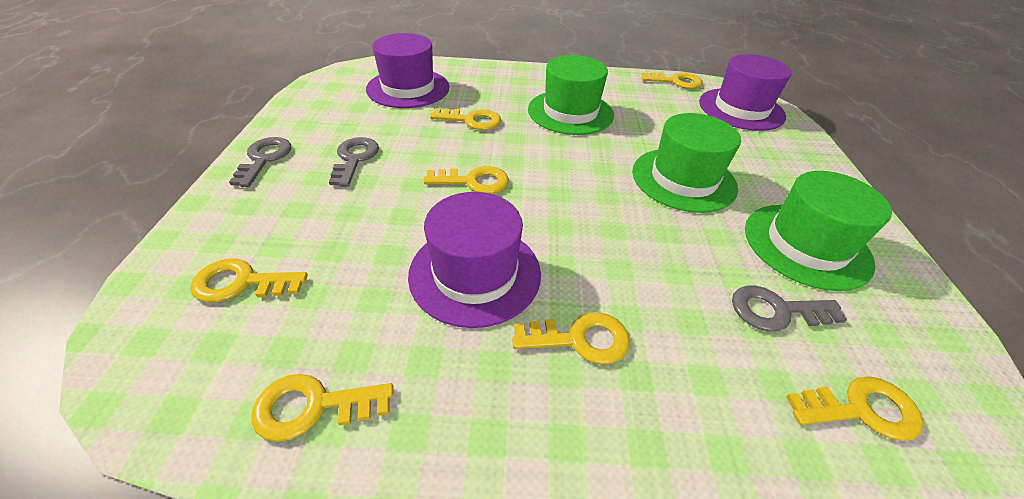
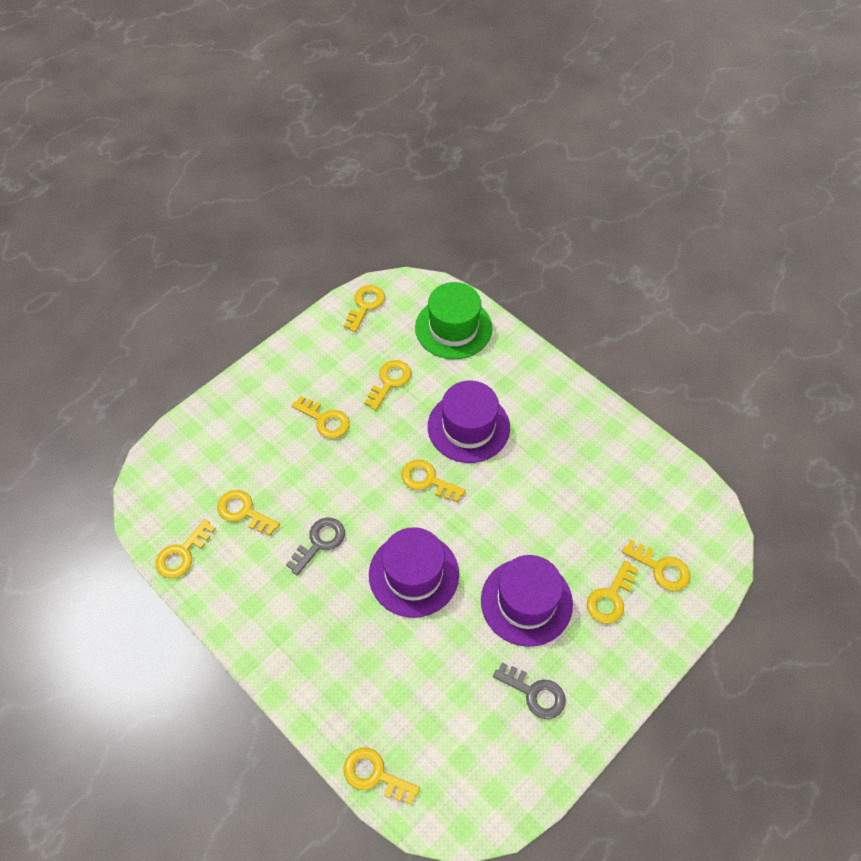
green hat: [528,55,614,135] [632,113,741,213] [745,171,892,291] = 3 -> [415,282,492,359] = 1
grey key: [229,137,291,187] [329,137,379,187] [732,285,847,332] = 3 -> [286,517,345,576] [493,662,566,719] = 2
yellow key: [190,259,308,303] [252,374,393,442] [424,166,509,194] [430,108,501,130] [512,312,630,364] [642,72,703,89] [786,376,924,441] = 7 -> [156,519,216,578] [217,490,280,536] [291,396,350,439] [343,747,420,805] [344,285,385,332] [364,360,411,410] [401,459,466,502] [587,561,638,624] [622,539,690,591] = 9

